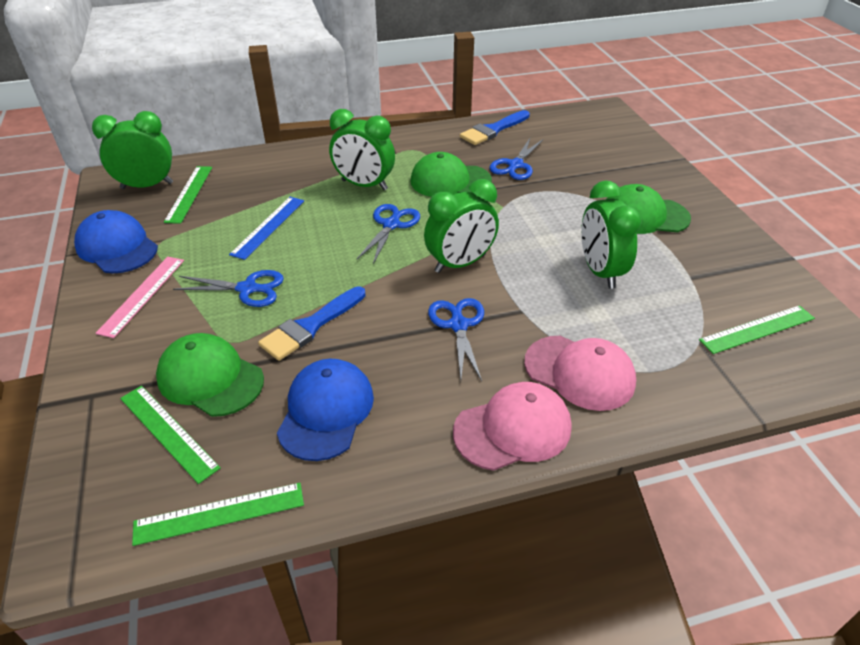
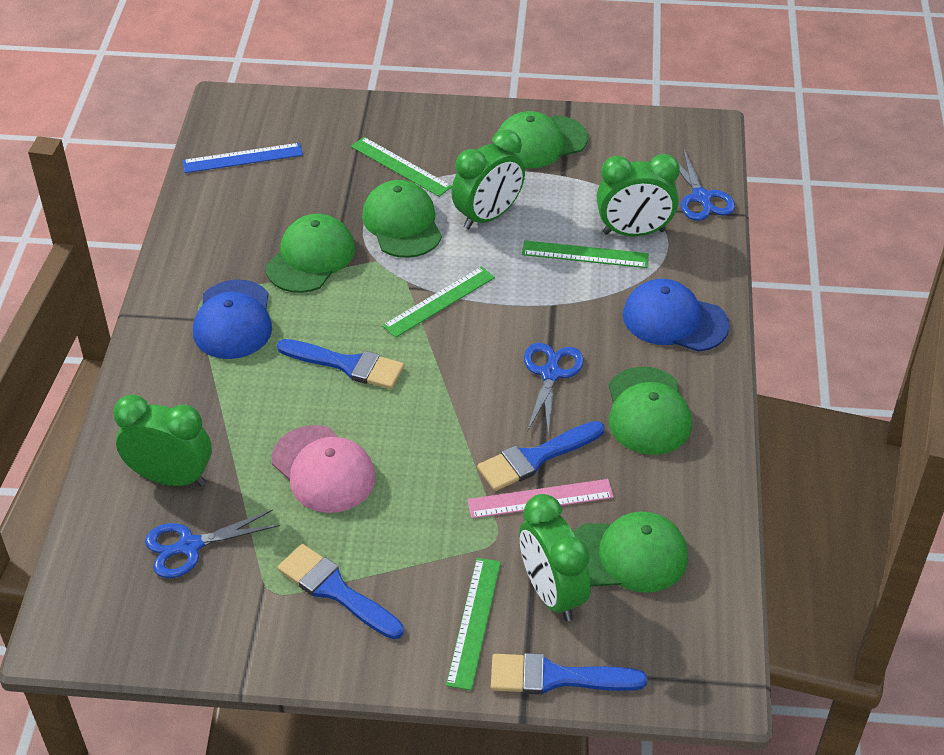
blue brush: [258,286,366,361] [460,110,530,145] = 2 -> [277,339,404,389] [278,544,404,639] [477,421,605,491] [491,653,647,695] = 4
blue scissors: [173,270,284,307] [357,204,420,264] [428,298,484,381] [489,138,544,180] = 4 -> [145,510,280,578] [524,343,584,434] [666,148,735,221] = 3
green cap: [156,333,264,417] [411,152,492,197] [607,184,691,234] = 3 -> [266,214,355,293] [362,180,442,258] [498,111,588,168] [573,511,688,593] [609,367,692,455] = 5
pink cap: [453,382,571,471] [524,336,636,411] = 2 -> [272,425,376,513] = 1

